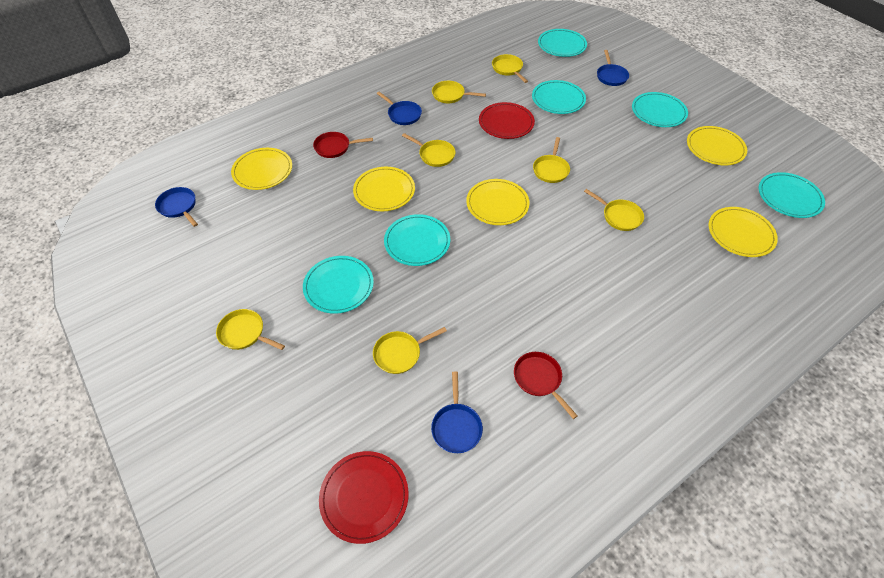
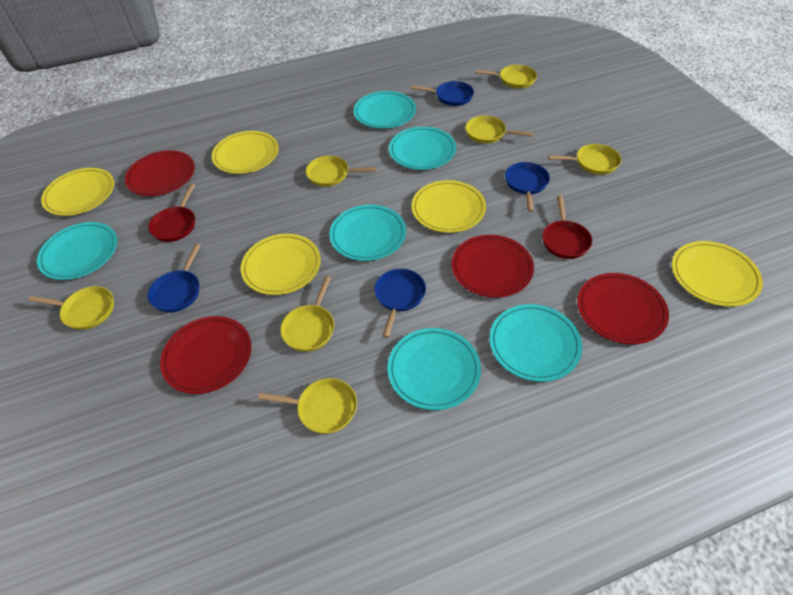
red plate: [319,451,409,544] [479,102,535,139] = 2 -> [125,150,195,196] [160,316,251,394] [452,235,534,298] [577,273,669,344] = 4

